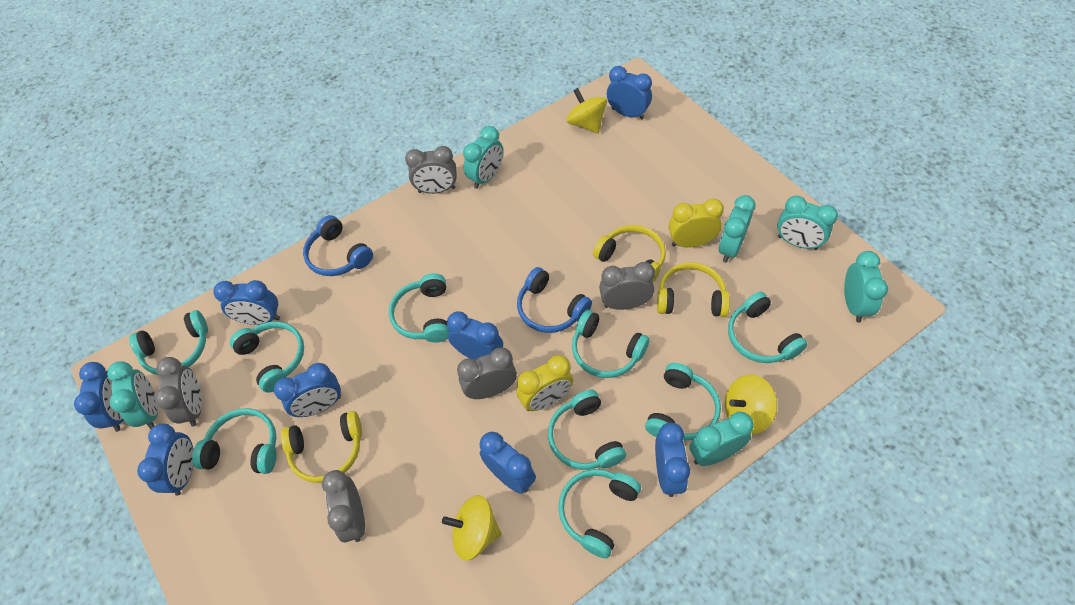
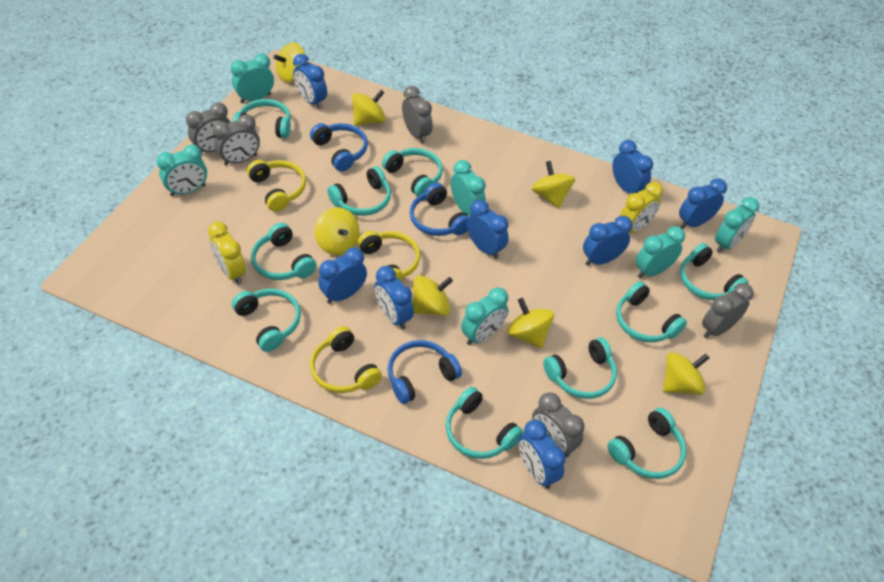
blue headphones: [303,215,373,276] [517,267,592,333] = 2 -> [310,123,368,171] [388,340,462,404] [410,183,469,236] = 3
turquoise headphones: [129,310,208,375] [192,408,277,474] [230,321,304,393] [389,273,450,343] [548,390,626,470] [558,469,641,558] [572,310,650,378] [645,363,721,440] [728,292,808,363] = 9 -> [232,289,301,352] [233,99,291,138] [251,223,317,280] [327,166,391,216] [382,148,443,197] [446,387,523,459] [543,337,617,399] [608,408,687,479] [616,281,687,342] [680,243,749,300] = 10
yellow spinning top: [442,495,502,560] [566,88,607,134] [725,375,777,434] = 3 -> [273,43,305,82] [315,207,359,255] [352,90,386,126] [412,275,453,316] [507,298,554,348] [532,161,575,208] [663,352,710,395] = 7

